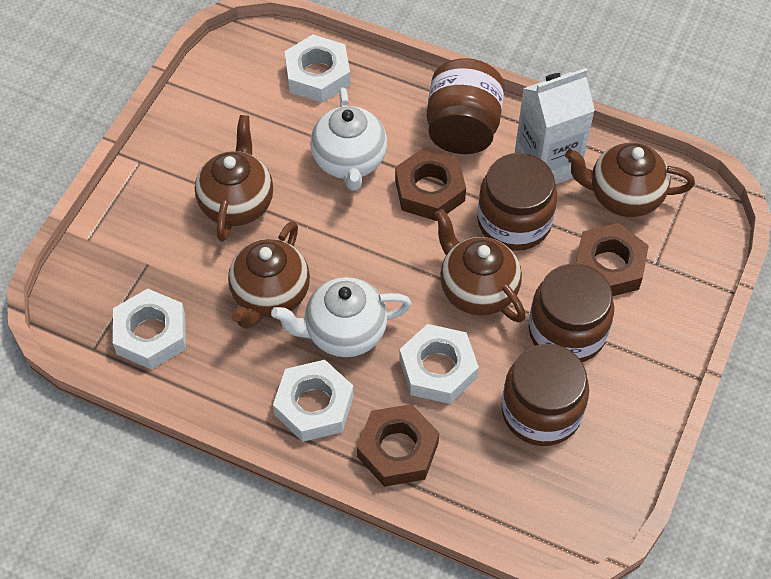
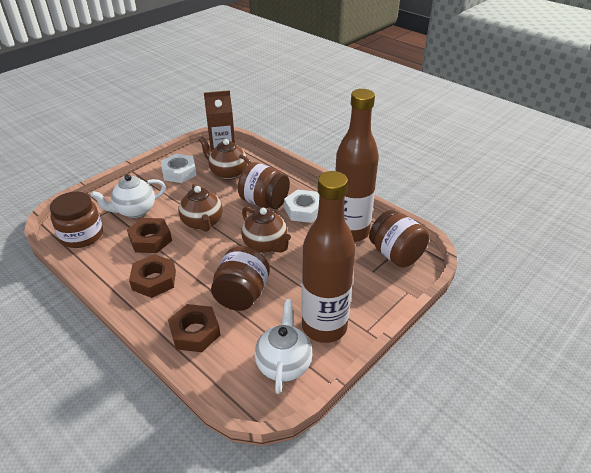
brown bottle: none = 0 -> [302,171,355,343] [335,89,379,242] = 2
brown carton: none = 0 -> [204,90,235,152] = 1
brown teapot: [195,115,273,242] [228,221,310,329] [435,209,526,323] [565,142,695,217] = 4 -> [178,184,223,232] [199,137,252,180] [241,207,291,253] = 3
white carton: [515,68,595,184] = 1 -> none = 0
white nut: [113,289,186,370] [273,360,354,442] [285,35,351,103] [399,324,479,404] = 4 -> [161,154,197,183] [284,190,319,223] = 2

